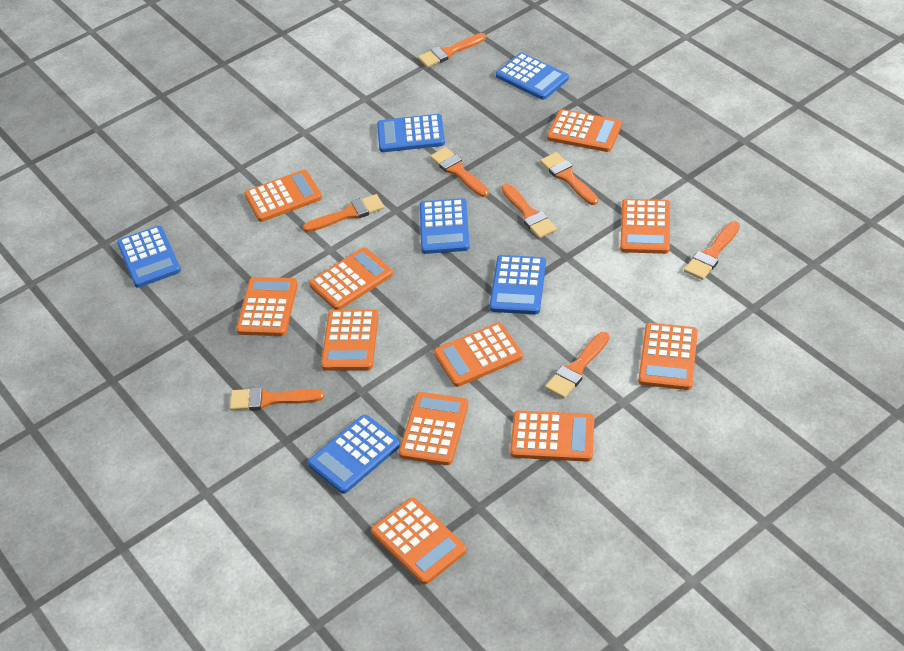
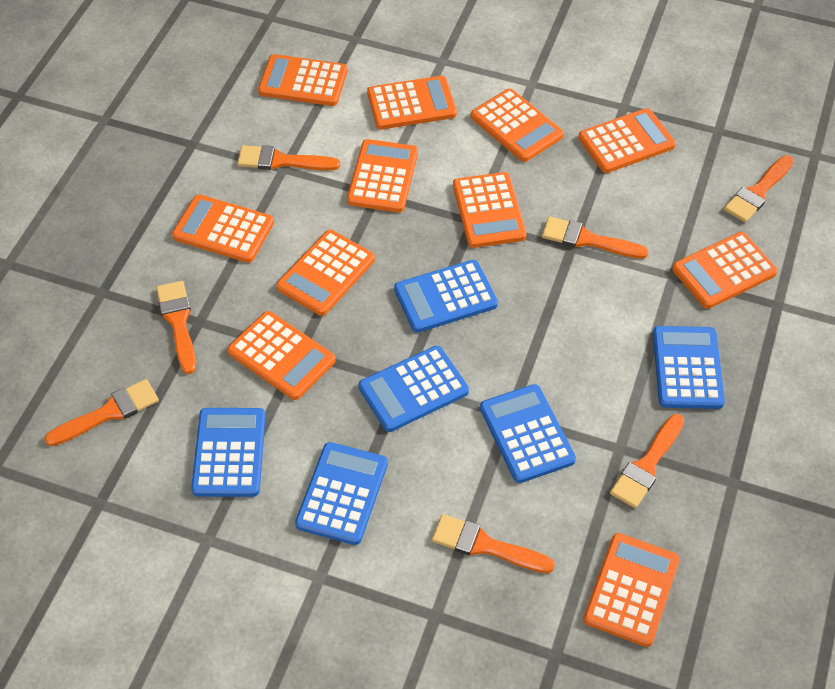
orange brush: [230,387,324,411] [303,194,384,232] [418,33,486,68] [430,147,489,197] [501,184,557,238] [540,152,598,205] [545,332,609,398] [684,221,740,280] = 8 -> [44,379,159,446] [156,281,196,374] [237,145,340,170] [432,514,555,573] [542,216,649,259] [610,414,684,508] [724,155,794,222] = 7

